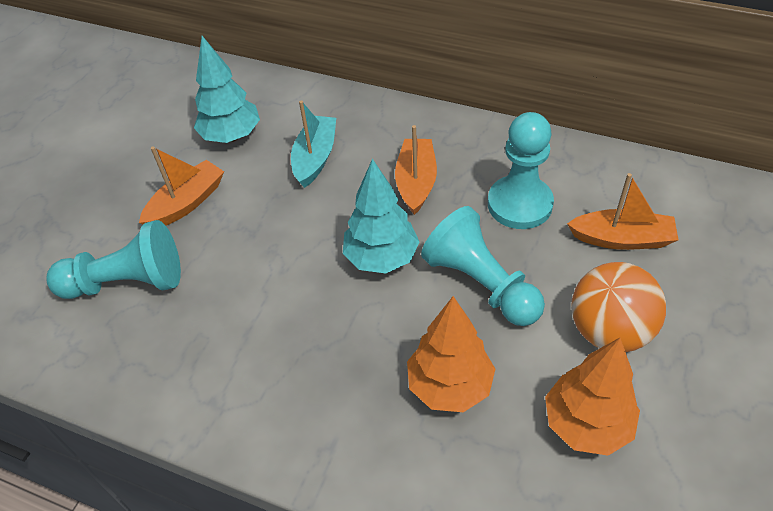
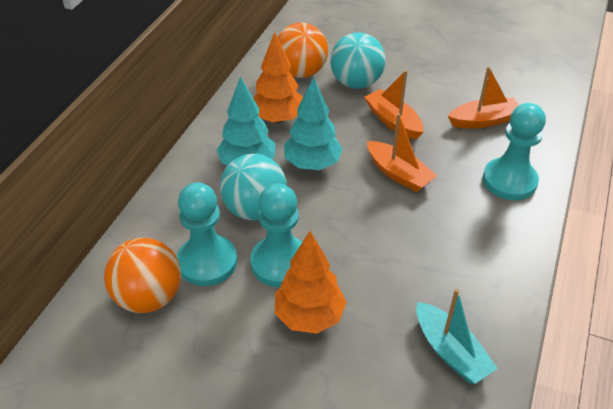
orange ball: [571,262,666,352] = 1 -> [104,238,181,313] [277,22,328,78] = 2
turquoise ball: none = 0 -> [220,154,287,220] [330,32,386,89] = 2

